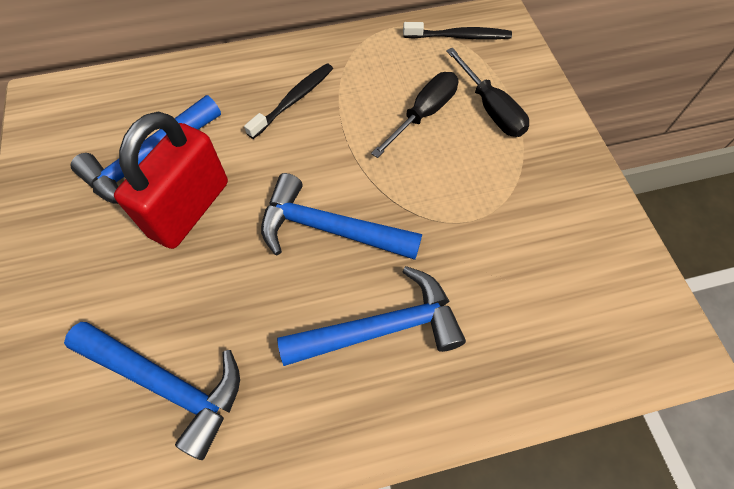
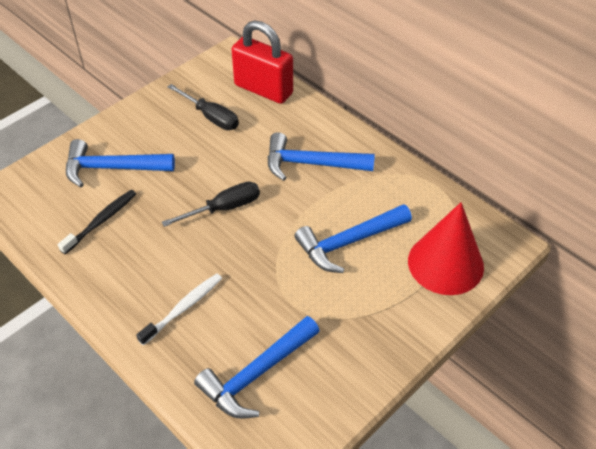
black toothbrush: [244,63,333,139] [403,22,512,40] = 2 -> [58,190,136,254] = 1
red cone: none = 0 -> [408,202,484,295] = 1
white toothbrush: none = 0 -> [136,274,222,346] = 1

